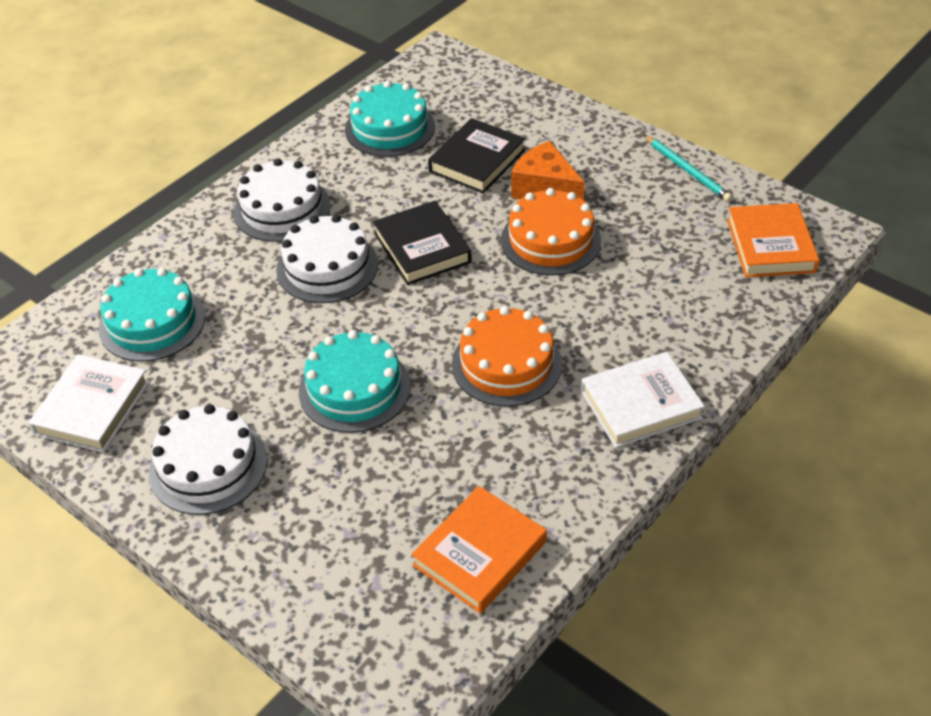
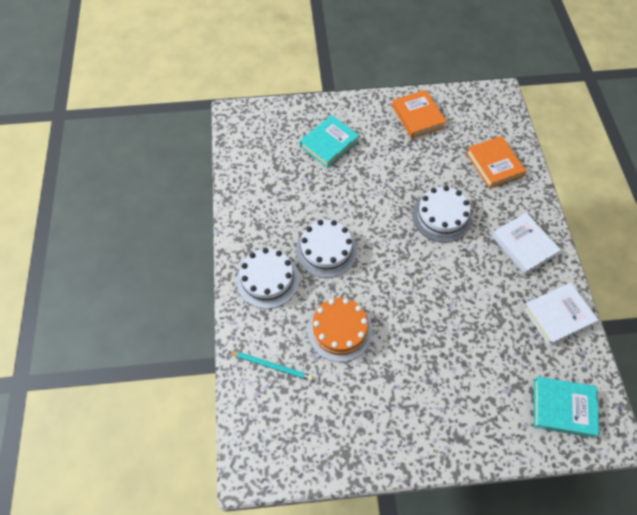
black book: [373,201,472,285] [428,118,525,194] = 2 -> none = 0
orange cake: [452,306,562,407] [501,188,601,275] = 2 -> [307,298,373,362] = 1
orange cheese: [511,141,585,200] = 1 -> none = 0
turquoise book: none = 0 -> [300,115,360,168] [534,377,600,438] = 2
turquoise cake: [99,268,206,362] [299,330,411,433] [345,81,435,157] = 3 -> none = 0

